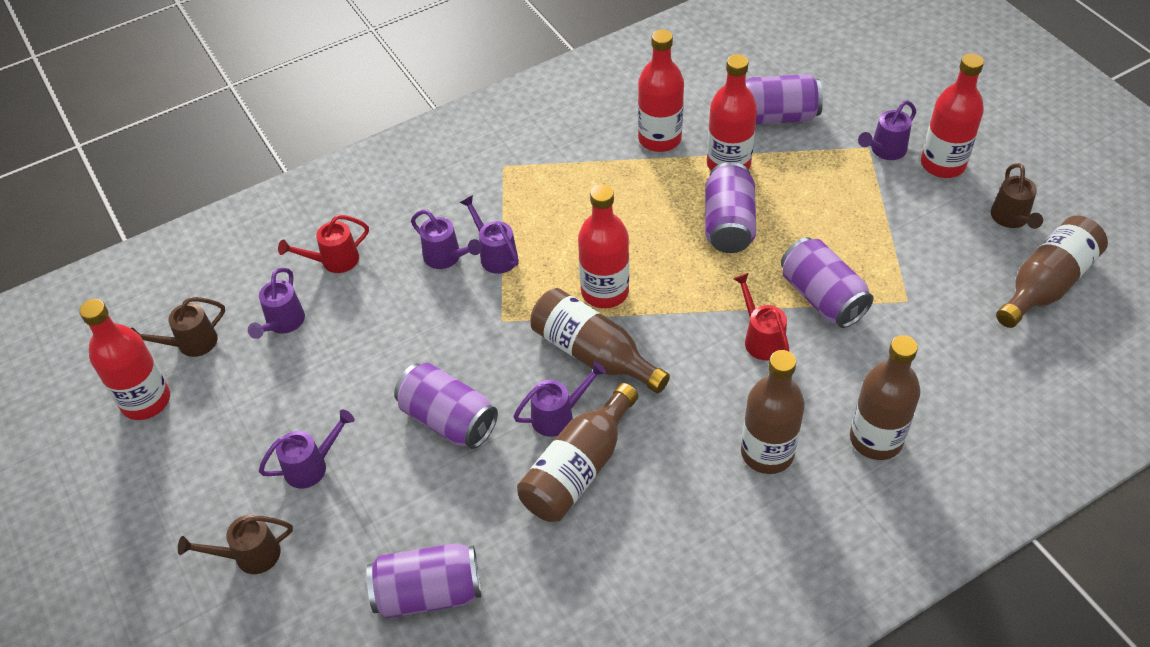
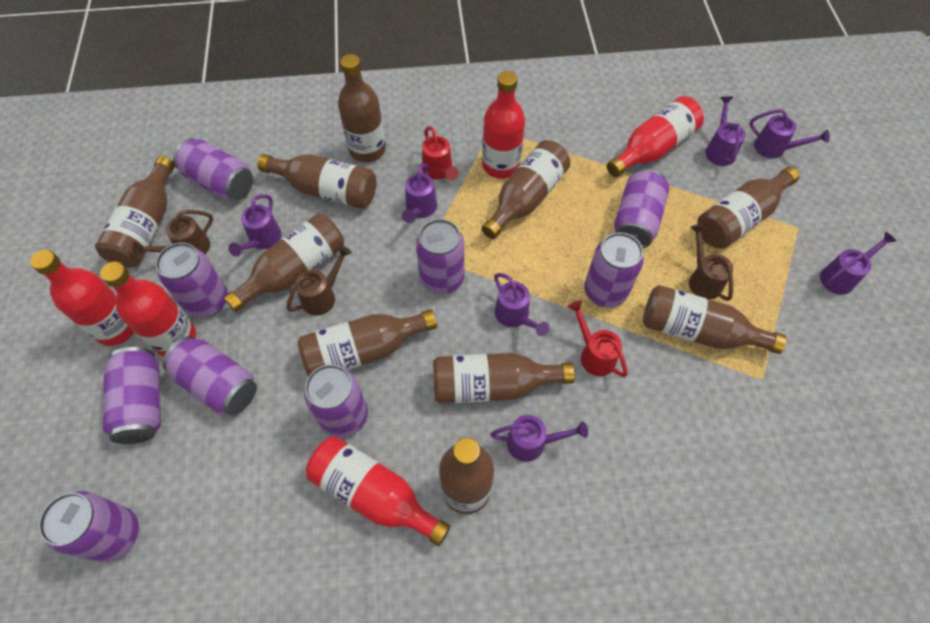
brown bottle: [517,383,638,522] [530,288,670,393] [741,350,805,474] [850,335,921,460] [996,216,1108,328] = 5 -> [95,156,175,268] [224,213,344,312] [257,154,376,209] [298,309,437,377] [338,54,386,162] [433,353,575,404] [439,437,494,514] [482,140,570,239] [643,285,787,354] [697,167,800,249] = 10
purple can: [366,543,481,618] [394,363,498,449] [705,162,756,253] [745,74,823,124] [781,237,873,328] = 5 -> [38,491,139,562] [103,347,161,444] [156,243,228,318] [162,336,257,416] [173,138,253,201] [304,364,368,438] [416,219,464,294] [584,232,644,308] [614,169,670,248] = 9
purple watering can: [248,268,305,339] [259,409,355,488] [411,210,482,269] [459,195,519,274] [513,361,607,437] [858,101,916,160] = 6 -> [228,194,282,257] [402,163,437,223] [490,415,588,462] [494,273,549,336] [705,96,746,166] [749,109,830,158] [820,232,897,295] = 7

